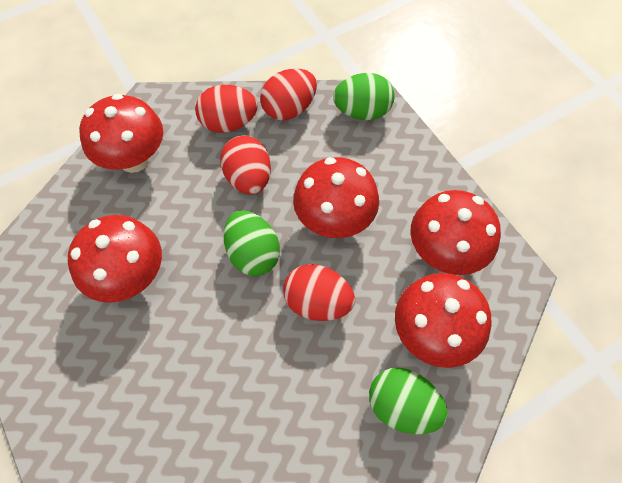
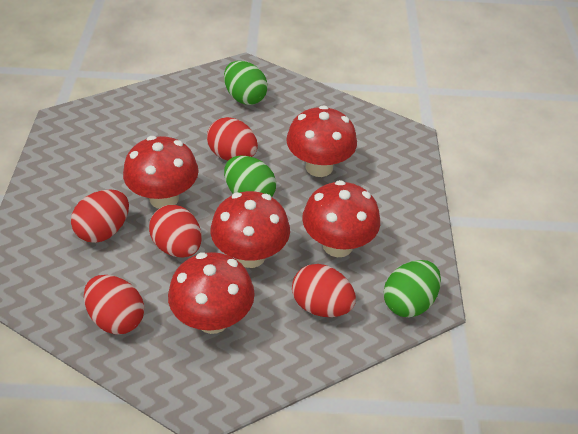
red egg: [195,85,258,133] [220,135,271,195] [260,69,317,120] [283,264,355,321] = 4 -> [71,189,129,243] [84,275,144,335] [149,205,202,258] [207,117,258,160] [292,264,356,317] = 5

